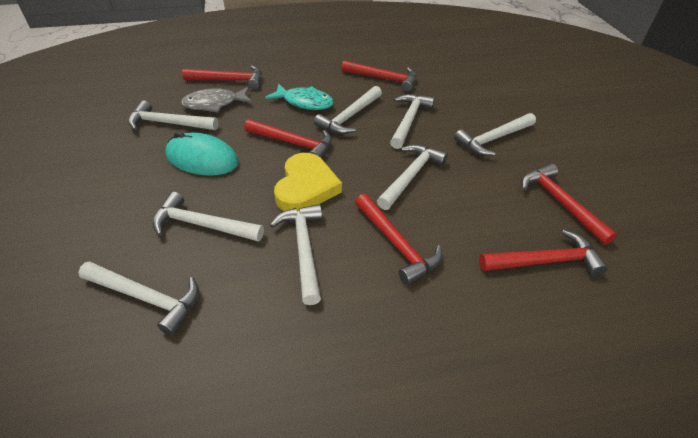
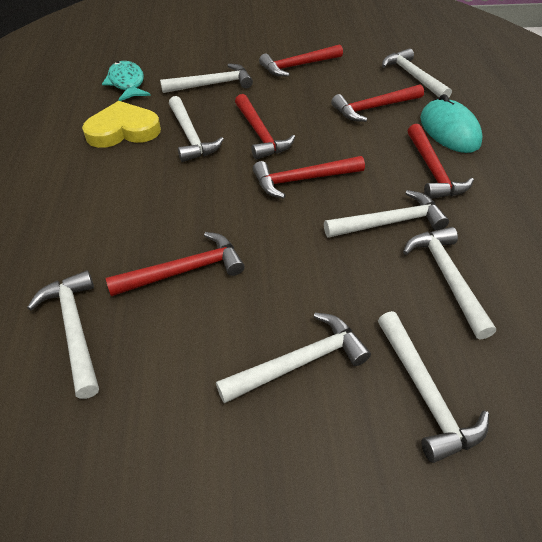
grey fish: [181,87,253,113] = 1 -> none = 0

